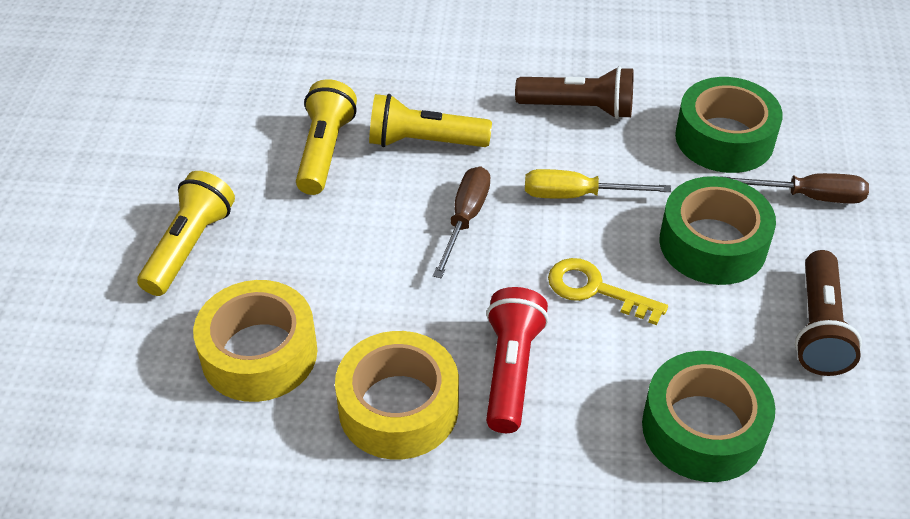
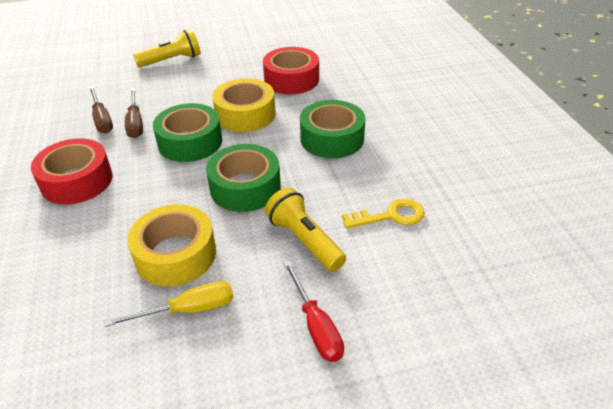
brown flashlight: [515,66,633,119] [795,250,862,376] = 2 -> none = 0
red flashlight: [486,287,549,433] = 1 -> none = 0
red screwdriver: none = 0 -> [283,261,344,362] = 1
red tape: none = 0 -> [31,138,113,205] [263,47,319,94] = 2
yellow flashlight: [137,171,235,296] [296,79,357,195] [369,94,492,147] = 3 -> [133,29,201,67] [265,187,346,272] = 2

